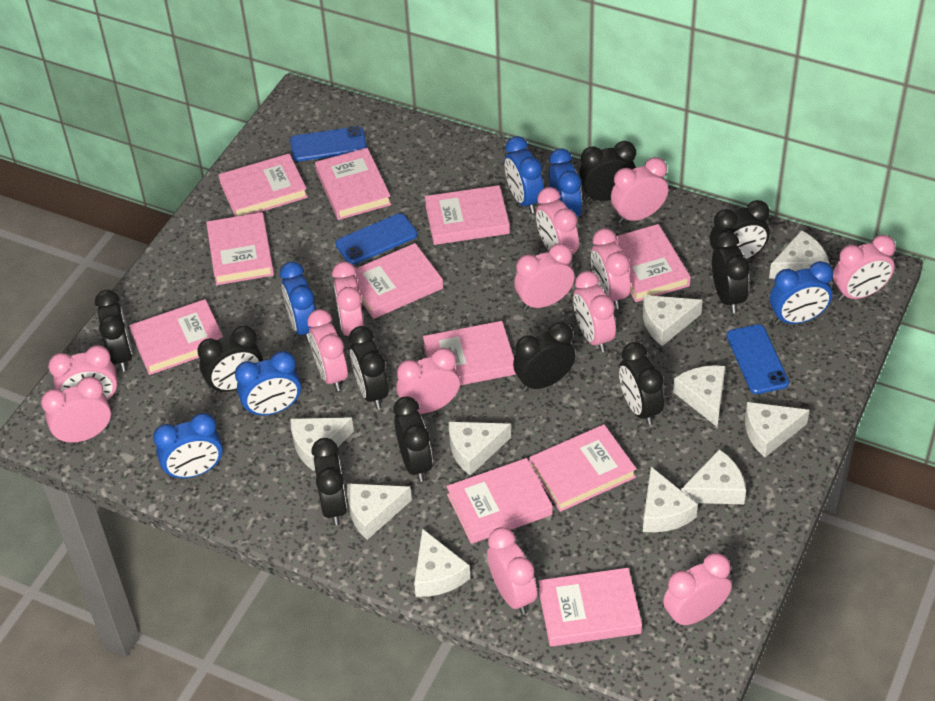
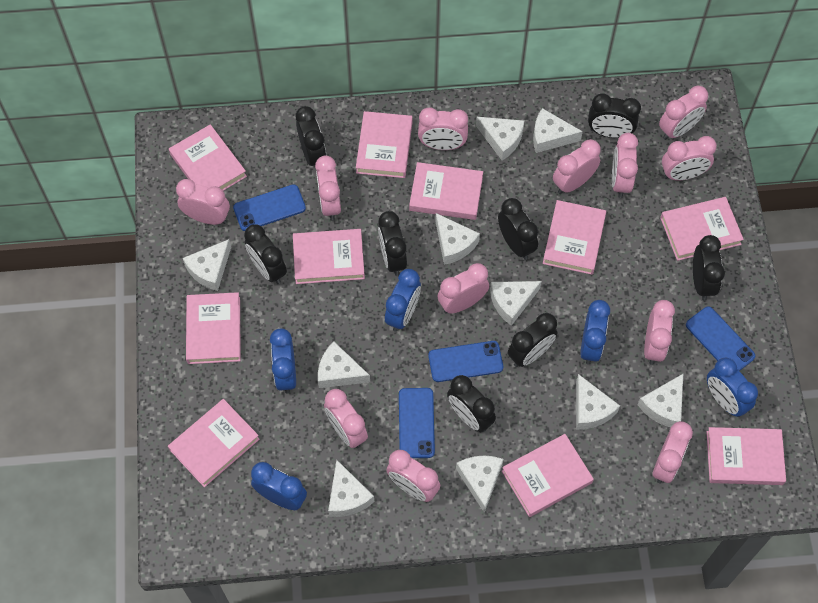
black clock: [95,290,133,372] [197,325,263,394] [311,438,347,525] [349,326,389,409] [393,396,433,482] [513,322,575,392] [579,141,636,202] [619,342,664,426] [710,200,770,260] [712,231,750,313] = 10 -> [244,224,287,284] [296,106,327,170] [378,211,407,276] [447,375,496,432] [498,198,538,260] [508,313,557,367] [588,94,641,138] [693,235,725,300] = 8
blue clock: [153,413,223,480] [235,351,301,417] [280,261,316,342] [505,136,544,213] [549,148,582,217] [770,261,833,325] = 6 -> [251,462,307,510] [270,329,296,394] [385,269,421,332] [580,300,610,365] [707,358,758,417] = 5
blue phone: [290,126,367,162] [335,213,418,265] [727,324,789,394] = 3 -> [233,184,306,231] [399,388,435,458] [428,341,503,382] [686,306,755,371] = 4
pink book: [129,299,223,375] [206,212,274,285] [219,153,308,217] [315,148,391,220] [354,243,443,319] [423,321,516,386] [425,185,510,245] [446,458,553,544] [529,424,636,512] [538,568,642,647] [614,224,691,302] = 11 -> [168,399,260,487] [169,124,247,191] [186,292,241,364] [293,229,365,284] [356,111,413,178] [409,162,483,220] [502,434,594,517] [543,200,606,275] [660,197,744,261] [706,427,786,485] = 10
pink clock: [41,376,111,445] [48,345,118,400] [307,309,348,391] [332,261,364,336] [396,348,460,414] [487,527,537,615] [514,243,575,310] [536,187,579,254] [573,271,616,352] [591,228,630,309] [611,157,668,224] [663,553,732,627] [833,235,896,301] = 13 -> [176,179,230,225] [315,155,341,221] [324,389,368,448] [386,450,440,502] [418,107,468,150] [438,263,489,314] [553,139,601,194] [612,133,638,198] [644,300,675,365] [653,421,693,484] [659,86,708,140] [662,136,717,180] = 12

